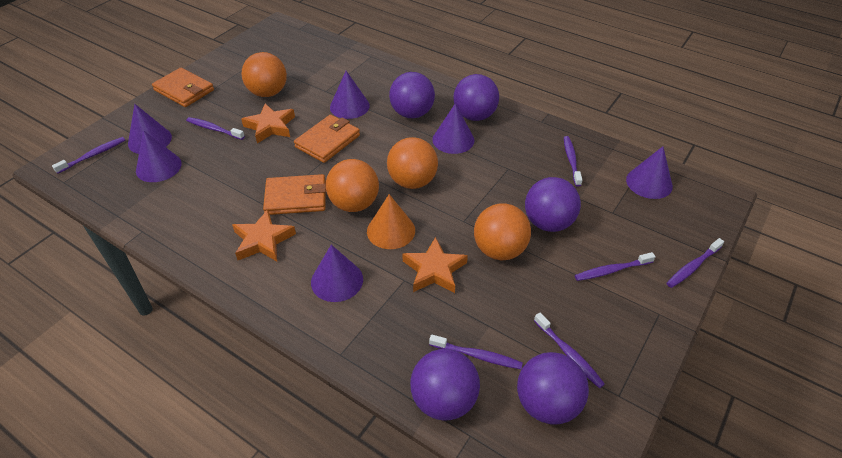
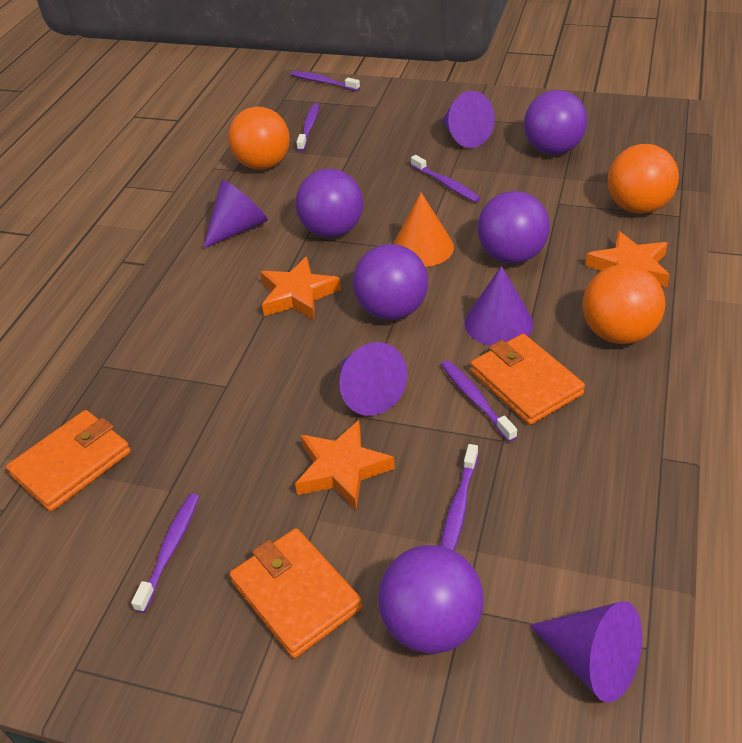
orange ball: [242,52,287,97] [326,159,379,212] [387,137,438,189] [474,203,531,260] = 4 -> [228,106,290,170] [583,264,665,344] [608,144,679,214] = 3
purple cone: [128,104,172,154] [136,130,182,182] [311,245,363,302] [330,71,370,119] [432,103,475,154] [626,146,673,199] = 6 -> [203,180,268,249] [339,342,407,416] [441,91,495,148] [465,266,533,346] [529,601,642,703] = 5
purple toothbrush: [52,137,125,174] [186,117,245,140] [429,335,523,369] [534,313,605,389] [564,136,582,186] [575,252,655,281] [667,238,724,288] = 7 -> [131,494,199,613] [291,71,360,91] [296,103,319,151] [411,155,481,202] [440,444,478,551] [441,360,517,442] = 6

